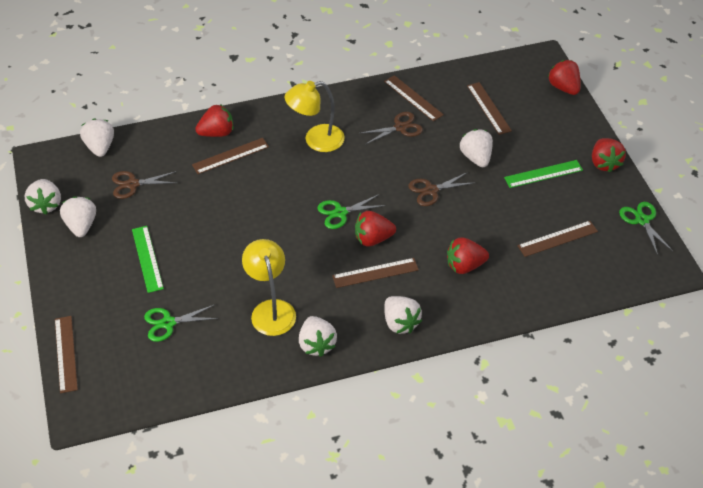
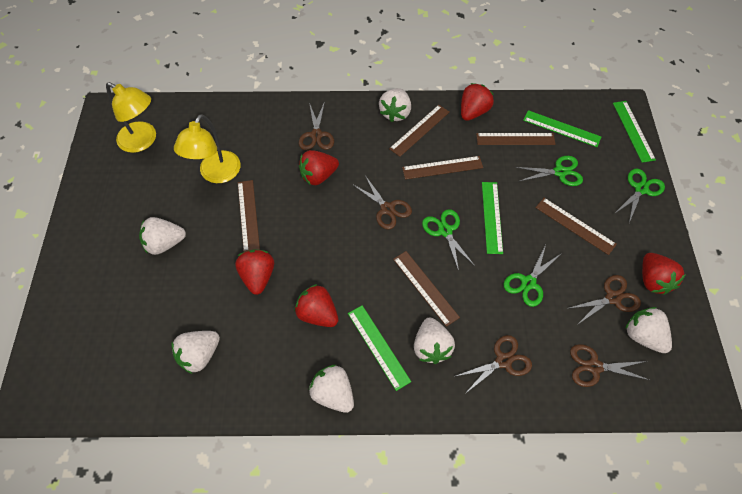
brown scissors: [112,171,177,199] [361,112,423,144] [408,172,473,206] = 3 -> [299,101,334,150] [352,176,412,230] [456,335,532,394] [566,275,641,325] [570,344,651,387] = 5
green ruler: [132,226,164,293] [504,160,583,188] = 2 -> [348,305,411,391] [482,182,503,254] [523,110,601,147] [613,101,656,163] = 4
green scissors: [144,305,219,342] [317,194,386,229] [619,202,673,255] = 3 -> [422,209,475,271] [504,245,562,307] [515,156,583,186] [614,168,665,223] = 4

